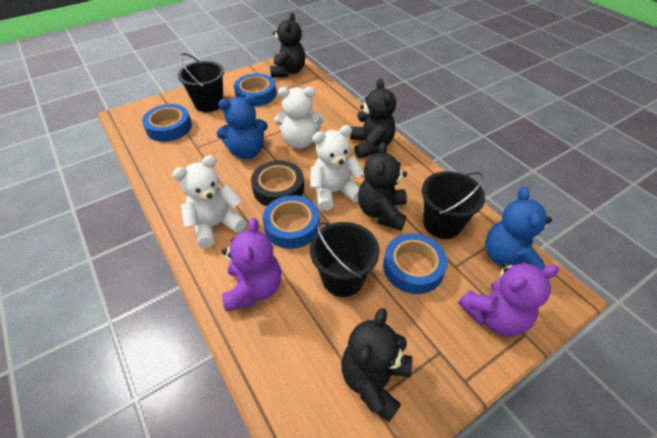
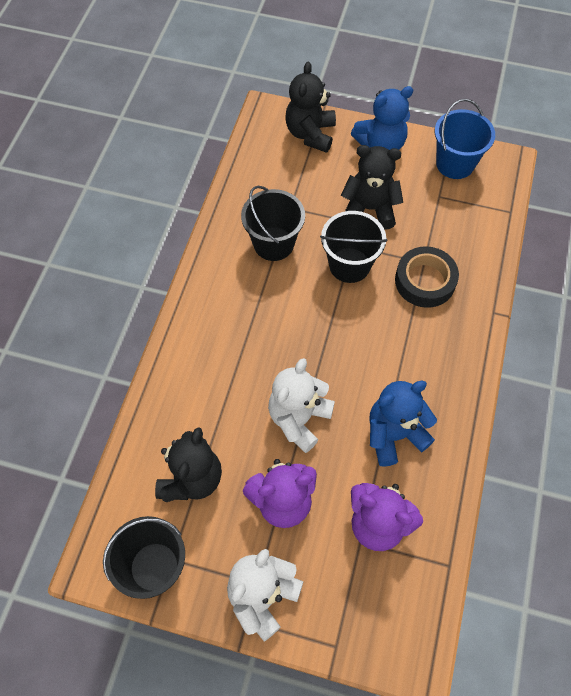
black teddy bear: [270,13,305,78] [341,308,412,422] [350,79,396,159] [358,142,407,230] = 4 -> [155,427,222,502] [285,62,336,153] [341,145,403,230] = 3
blue bucket: none = 0 -> [435,99,495,179] = 1
blue tape: [142,104,192,142] [234,73,276,107] [263,195,320,249] [383,233,448,294] = 4 -> none = 0
white teddy bear: [172,155,247,248] [274,87,324,149] [310,125,364,211] = 3 -> [227,549,304,641] [268,358,335,453] = 2

